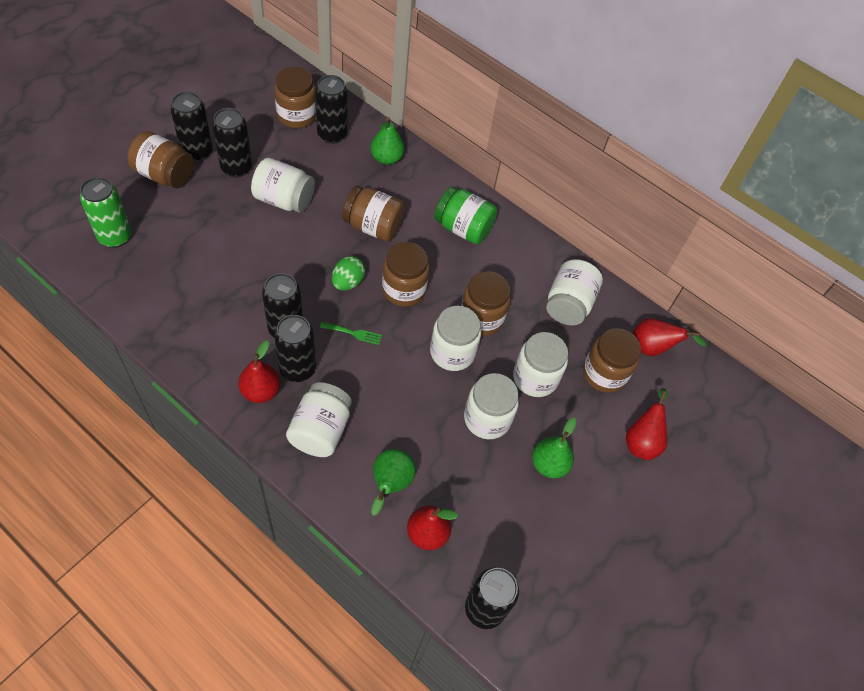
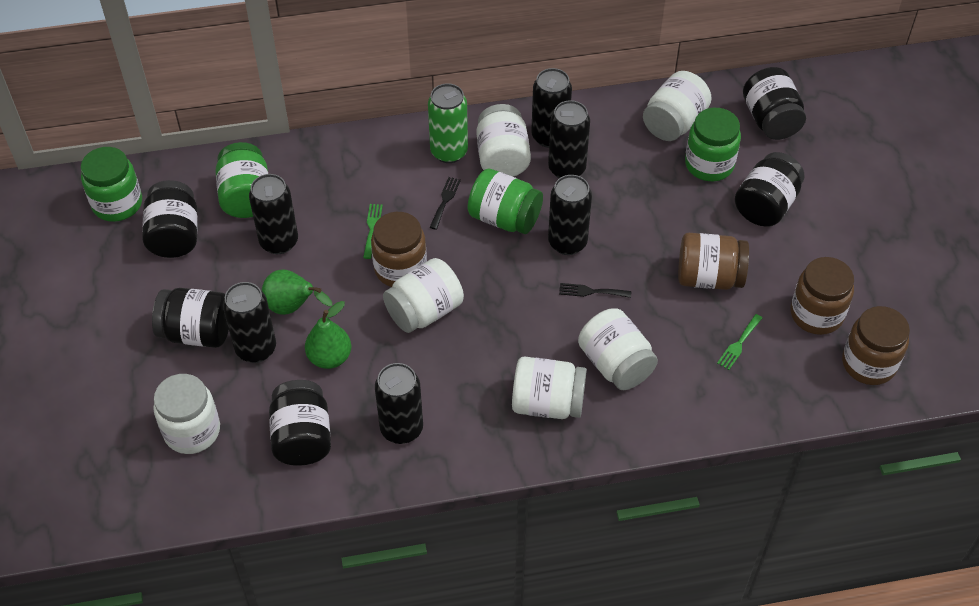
black fork: none = 0 -> [429,177,461,230] [559,283,631,298] = 2
black jar: none = 0 -> [142,180,198,258] [152,288,229,348] [269,380,331,466] [735,152,804,227] [743,67,806,140] = 5
brown jar: [127,131,194,188] [274,67,316,128] [342,186,405,241] [382,242,430,307] [461,271,511,336] [583,328,641,393] = 6 -> [371,212,427,287] [678,233,749,290] [791,257,854,335] [842,306,910,385] = 4
green egg: [332,256,365,291] = 1 -> none = 0
green fork: [320,322,382,345] = 1 -> [363,204,383,259] [717,314,762,370] = 2
green jar: [434,186,497,244] = 1 -> [81,147,142,222] [215,142,268,218] [468,168,543,234] [685,108,741,181] = 4
green pear: [371,117,404,165] [371,449,416,516] [532,418,576,478] = 3 -> [262,270,332,315] [305,301,351,369] = 2
red pear: [238,340,280,403] [407,505,458,550] [626,388,668,460] [633,318,707,356] = 4 -> none = 0

